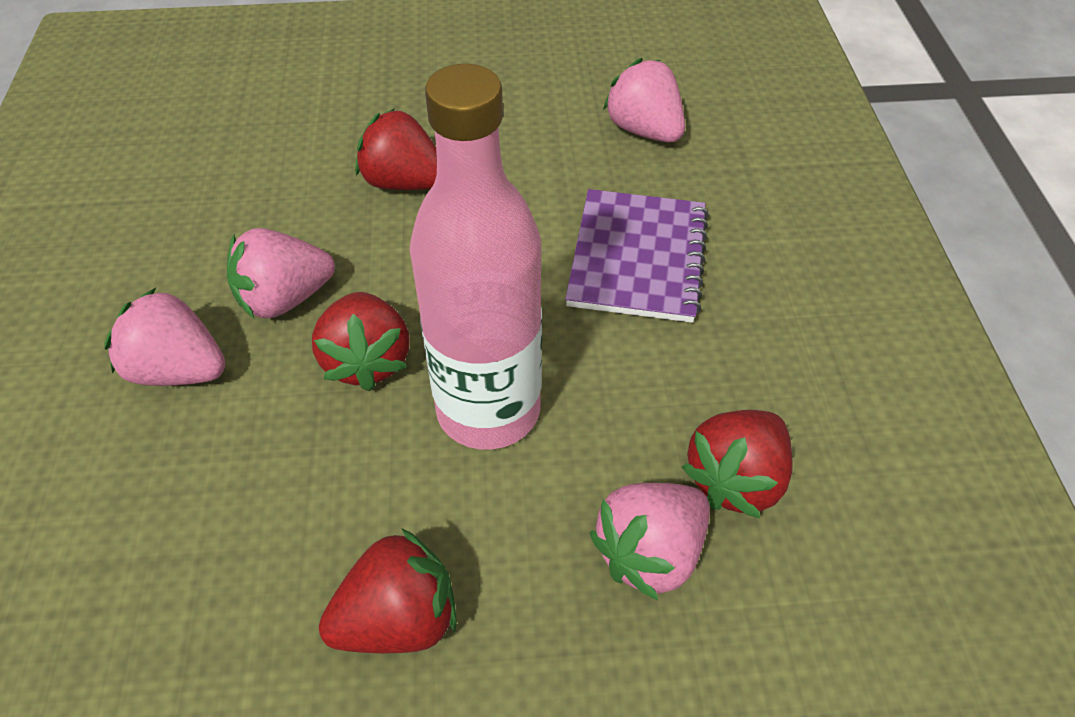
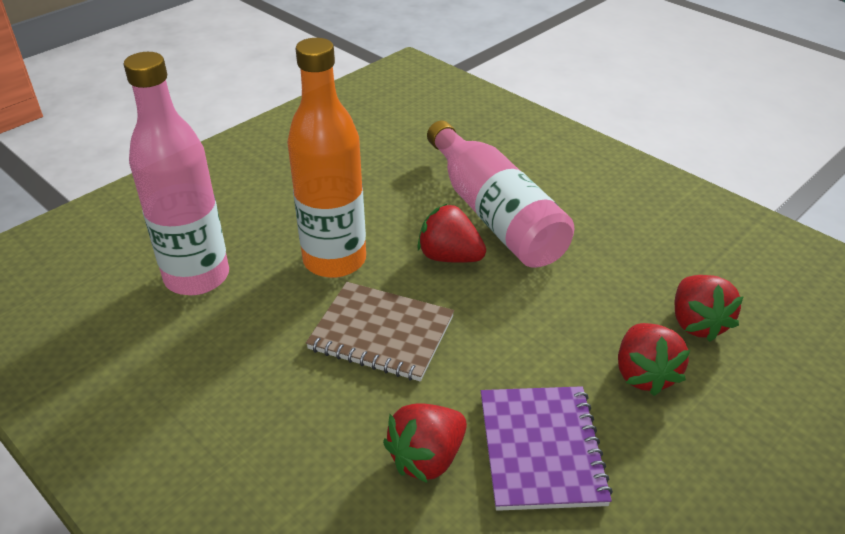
brown notebook: none = 0 -> [306,282,454,381] = 1
orange bottle: none = 0 -> [287,38,366,278] = 1
pink bottle: [410,64,542,450] = 1 -> [123,52,229,295] [427,121,574,268] = 2
pink strawberry: [104,288,226,386] [227,228,335,319] [590,483,710,601] [603,58,685,143] = 4 -> none = 0

